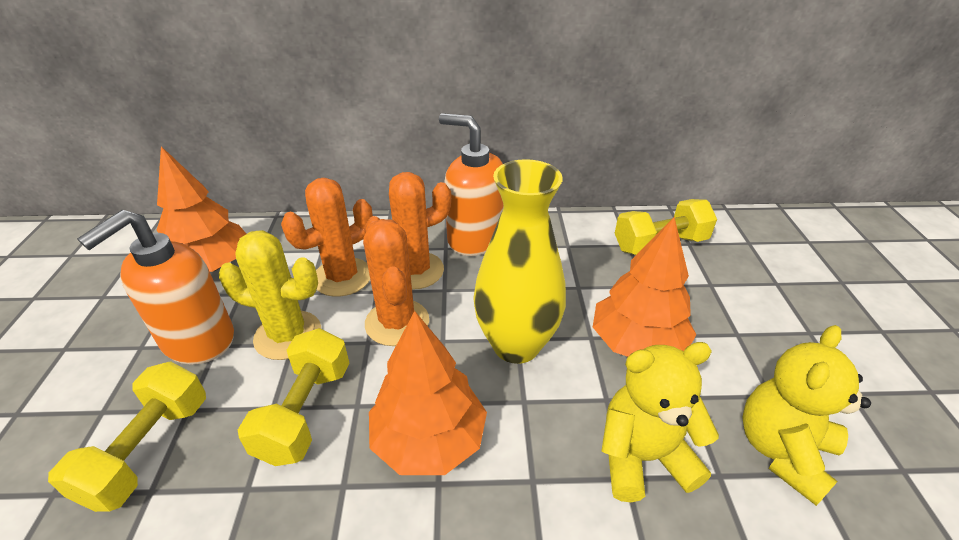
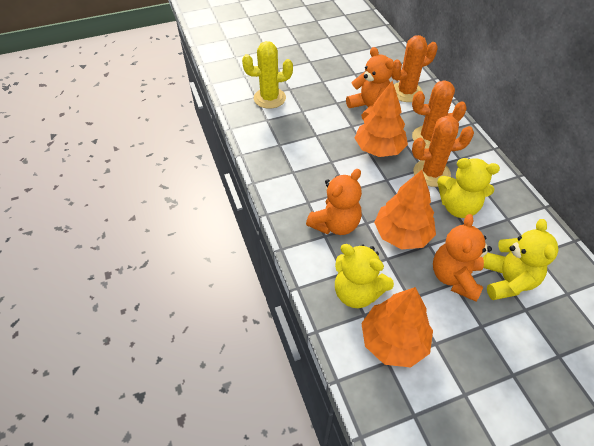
orange soap dispenser: [77,210,234,364] [439,113,504,256] = 2 -> none = 0
orange teddy bear: none = 0 -> [306,169,362,235] [346,47,394,121] [433,214,492,301] = 3
yellow dumbbell: [48,361,206,512] [238,328,349,466] [615,199,717,255] = 3 -> none = 0
yellow teddy bear: [601,342,719,502] [742,325,871,506] = 2 -> [335,244,394,308] [437,158,500,218] [483,219,558,300] = 3
yellow vase: [473,159,566,364] = 1 -> none = 0

